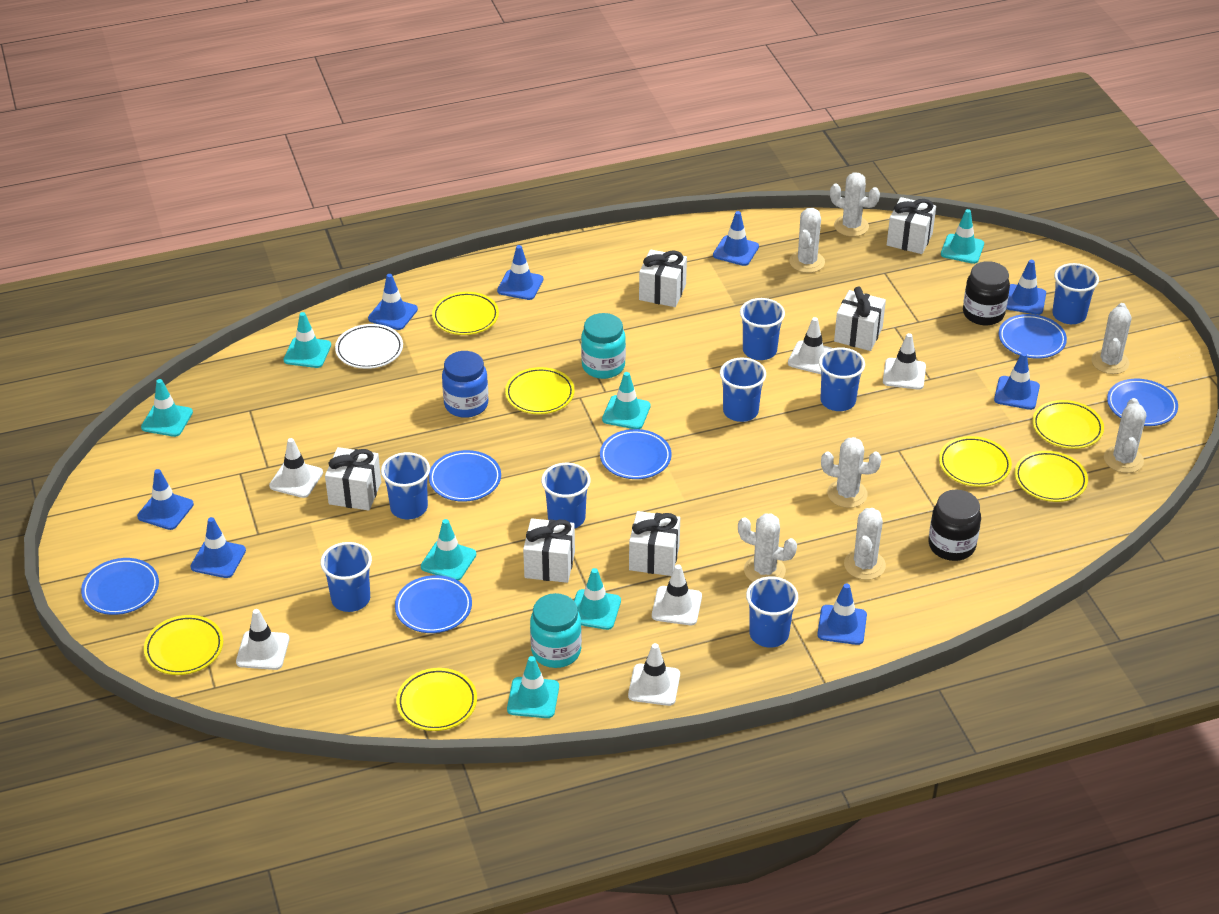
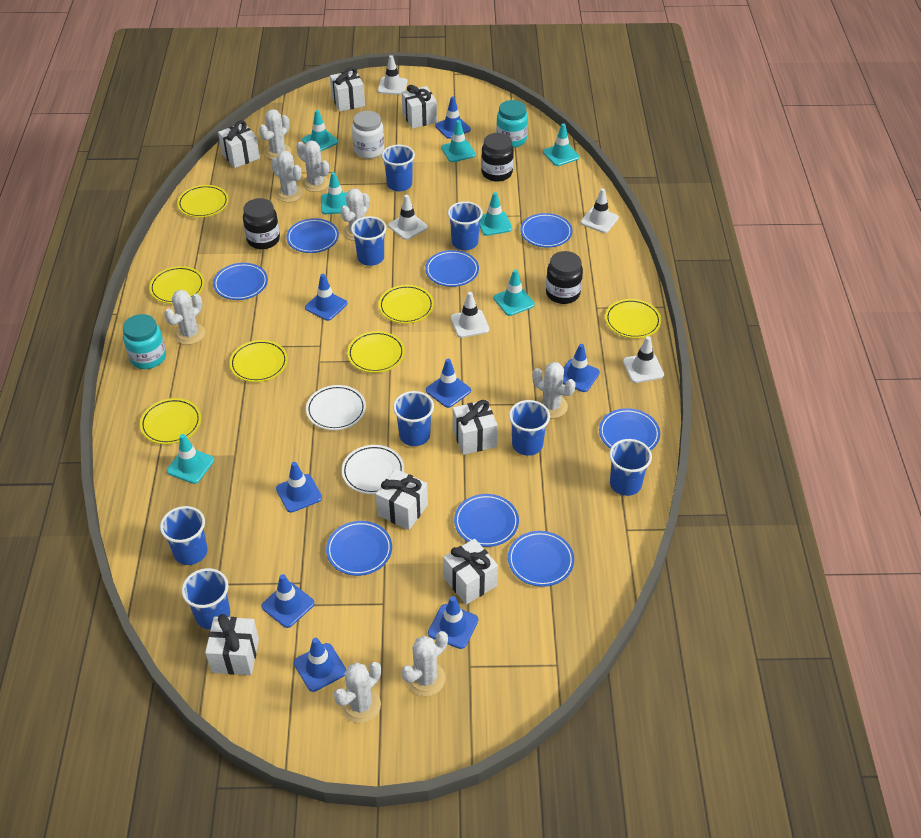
black jar: [929,490,981,561] [963,261,1010,325] = 2 -> [243,198,280,249] [481,133,514,182] [546,251,583,304] = 3
blue jar: [442,351,488,418] = 1 -> none = 0
blue plate: [81,558,159,615] [395,575,472,633] [429,450,501,502] [600,429,672,479] [999,314,1067,359] [1107,379,1178,426] = 6 -> [213,263,268,300] [286,218,339,253] [326,521,392,576] [425,250,479,287] [454,494,519,547] [508,531,574,587] [520,213,572,248] [599,408,660,450] = 8
white cactus: [738,513,797,582] [789,208,825,273] [821,437,882,508] [830,172,880,237] [844,508,886,580] [1091,303,1132,374] [1104,398,1146,473] = 7 -> [164,290,205,345] [259,109,291,159] [271,151,304,202] [296,140,330,192] [334,662,381,723] [341,188,370,241] [401,631,448,696] [532,362,576,418] = 8
white gift: [325,447,381,510] [523,518,575,583] [629,511,680,576] [639,249,687,307] [834,286,886,351] [887,197,936,254] = 6 -> [205,614,259,675] [218,120,260,168] [330,67,365,112] [376,469,428,530] [402,85,437,129] [443,539,498,605] [453,400,498,455] = 7
white jar: none = 0 -> [352,111,384,159] = 1
white plate: [335,324,403,369] = 1 -> [306,385,366,430] [342,445,404,494] = 2
white traffic cone: [236,609,289,670] [269,438,323,498] [628,643,680,706] [652,564,702,625] [788,317,832,374] [883,333,926,390] = 6 -> [378,55,407,95] [388,195,428,240] [451,292,489,338] [580,188,619,233] [623,336,664,383] = 5

